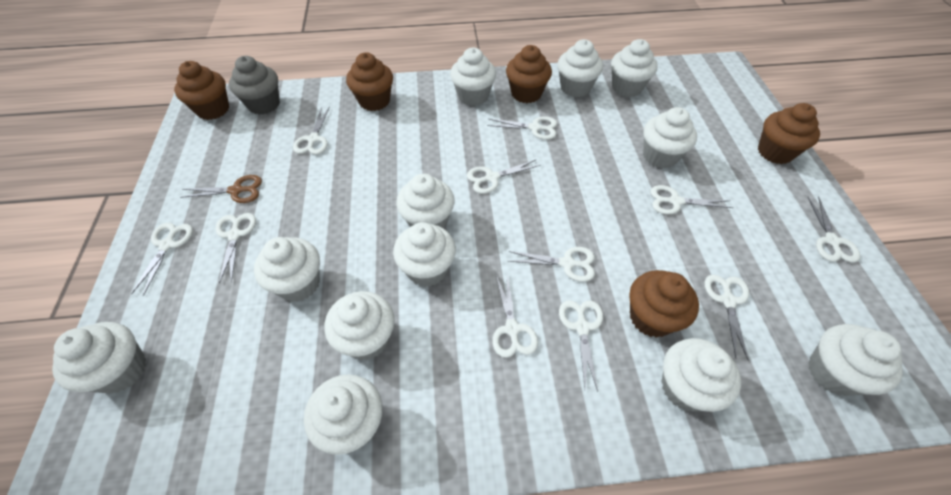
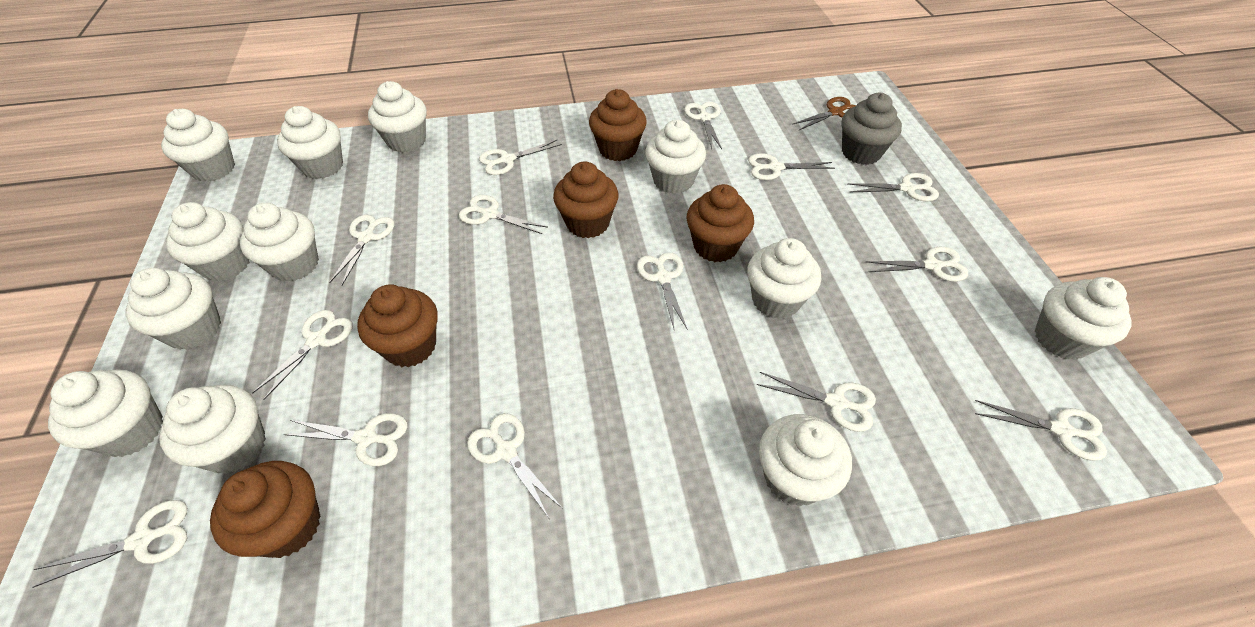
white scissors: [131,222,193,296] [216,213,256,283] [293,106,330,155] [467,159,541,194] [487,116,557,140] [492,274,538,358] [509,247,595,282] [559,300,603,392] [650,185,733,215] [705,275,749,361] [808,196,860,263] = 11 -> [33,500,187,588] [252,310,353,400] [283,413,408,466] [329,215,394,285] [459,195,548,234] [467,413,563,518] [479,139,562,175] [637,252,687,329] [684,102,722,149] [748,153,835,180] [756,372,876,432] [847,173,939,201] [865,247,968,282] [975,400,1107,461] = 14

